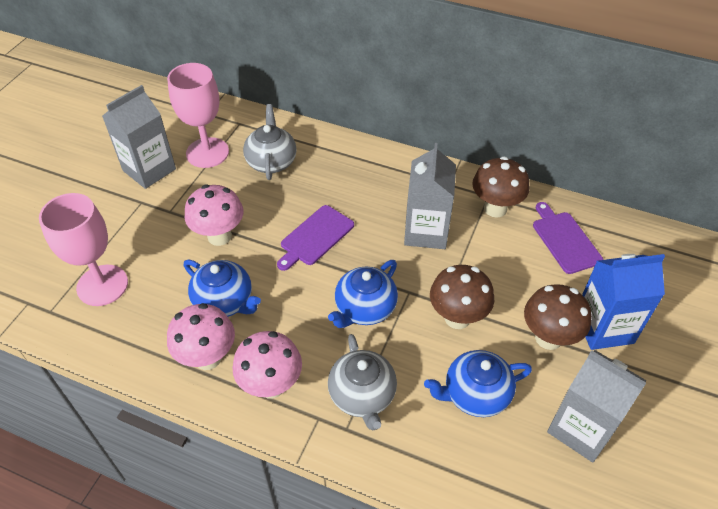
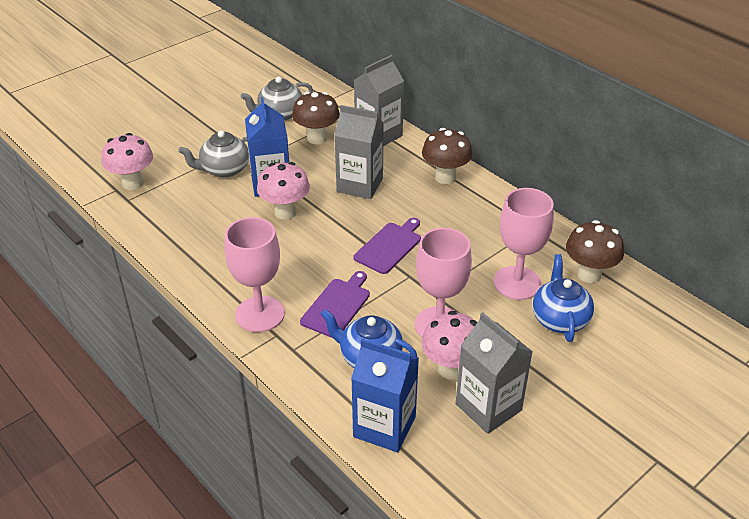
blue carton: [582,254,665,350] = 1 -> [245,97,289,197] [351,338,419,452] = 2
blue teapot: [184,260,261,317] [328,260,398,328] [424,350,532,417] = 3 -> [321,309,417,368] [533,254,594,342] = 2
pink goblet: [39,193,128,306] [167,63,229,168] = 2 -> [225,217,285,332] [415,228,472,338] [494,188,554,300] = 3

